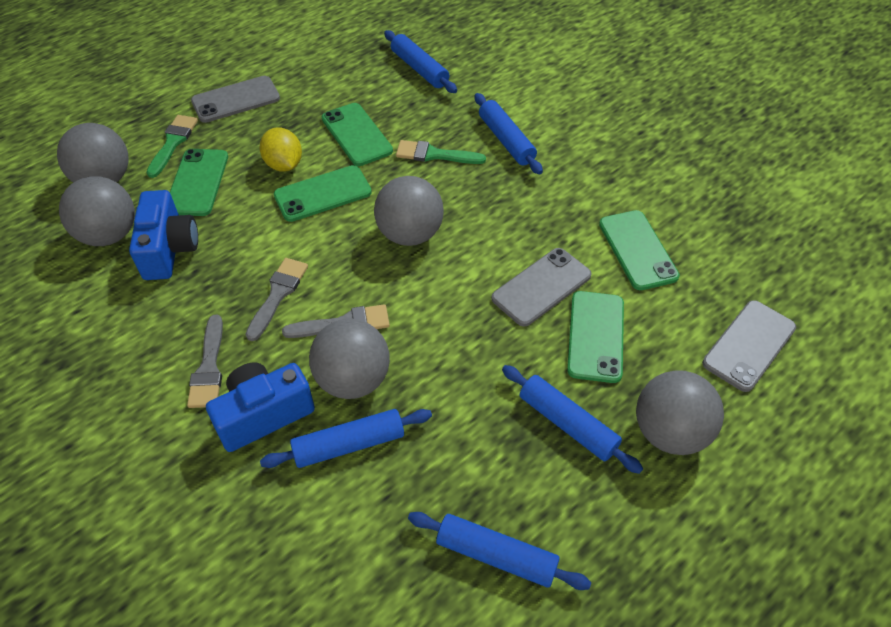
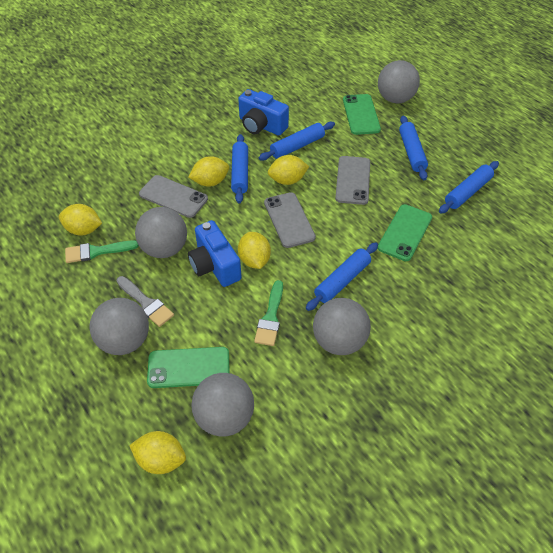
green phone: [170,149,228,216] [274,165,372,222] [322,103,393,166] [567,291,624,383] [599,210,680,290] = 5 -> [147,347,230,388] [343,94,381,135] [378,204,432,261] = 3
grey brush: [187,315,223,408] [245,258,308,341] [282,304,390,338] = 3 -> [116,276,174,327] = 1
yellow lemon: [260,127,302,172] = 1 -> [59,204,102,236] [129,431,186,474] [188,156,229,187] [238,232,271,269] [268,155,309,185] = 5

